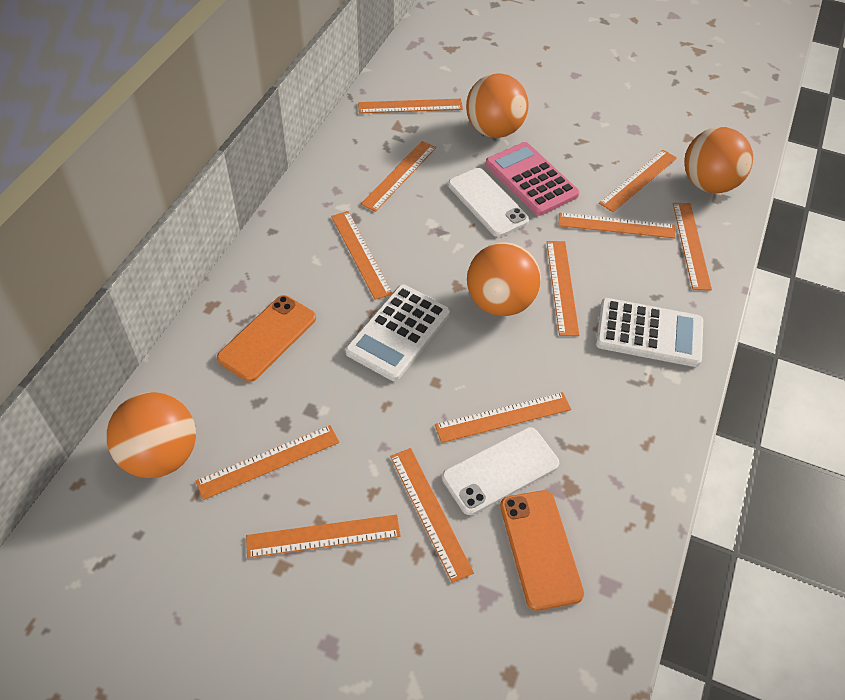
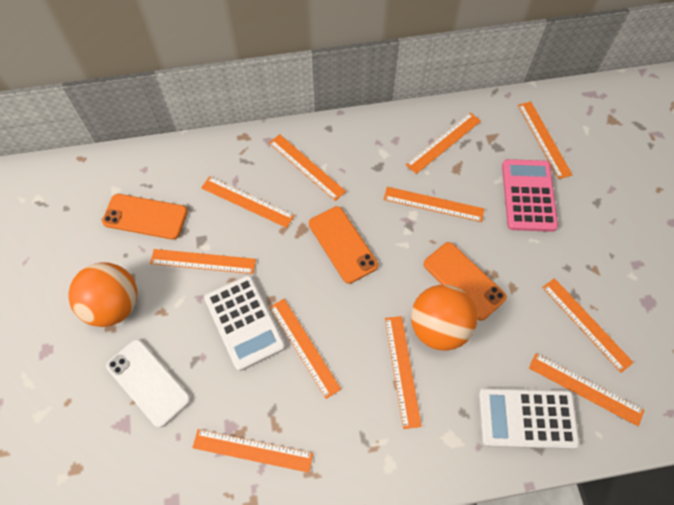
orange ball: [107,392,196,478] [466,73,529,138] [467,242,541,316] [684,127,753,193] = 4 -> [68,262,137,327] [411,285,477,351] = 2
orange phone: [217,295,316,382] [500,490,584,611] = 2 -> [102,194,188,239] [309,206,378,284] [424,242,507,321] = 3
white phone: [442,427,559,515] [448,168,529,237] = 2 -> [106,339,191,428] = 1

